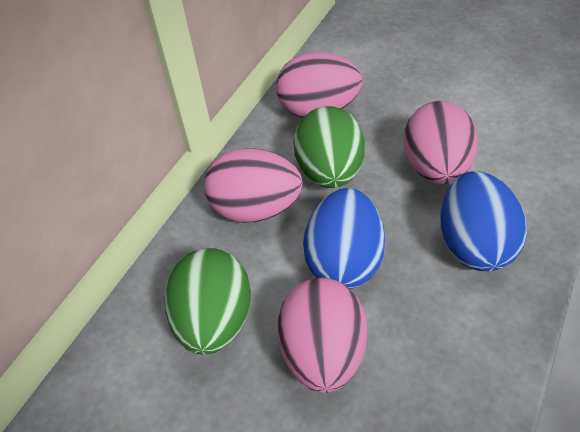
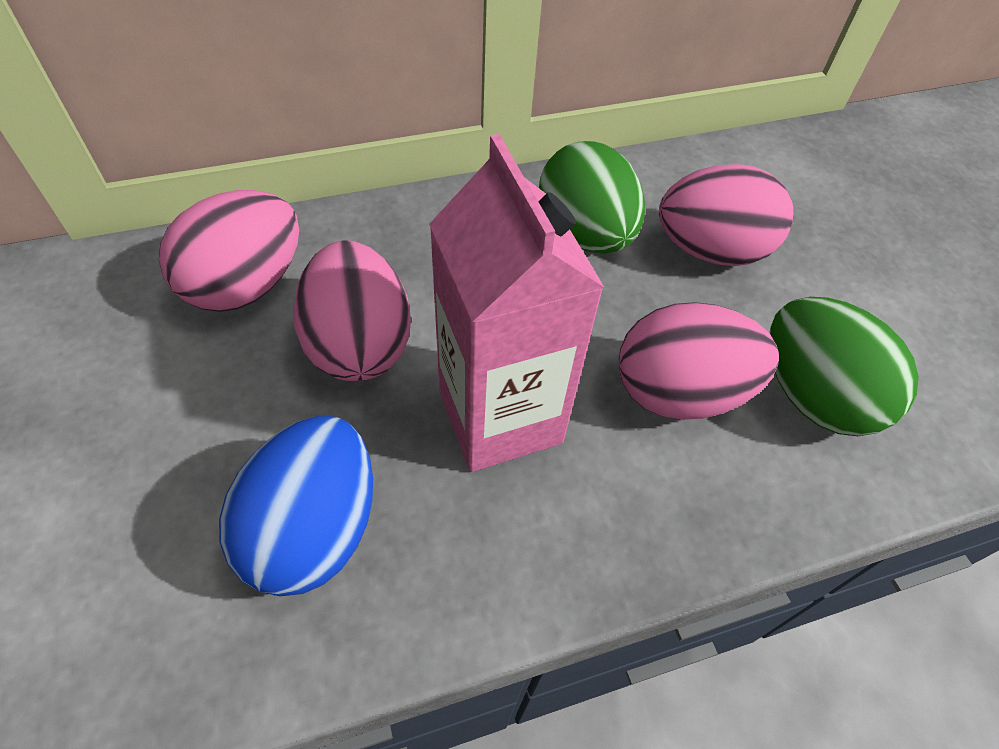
blue egg: [303,188,385,289] [441,171,527,271] = 2 -> [219,416,373,596] = 1
pink carton: none = 0 -> [429,134,605,472] = 1

